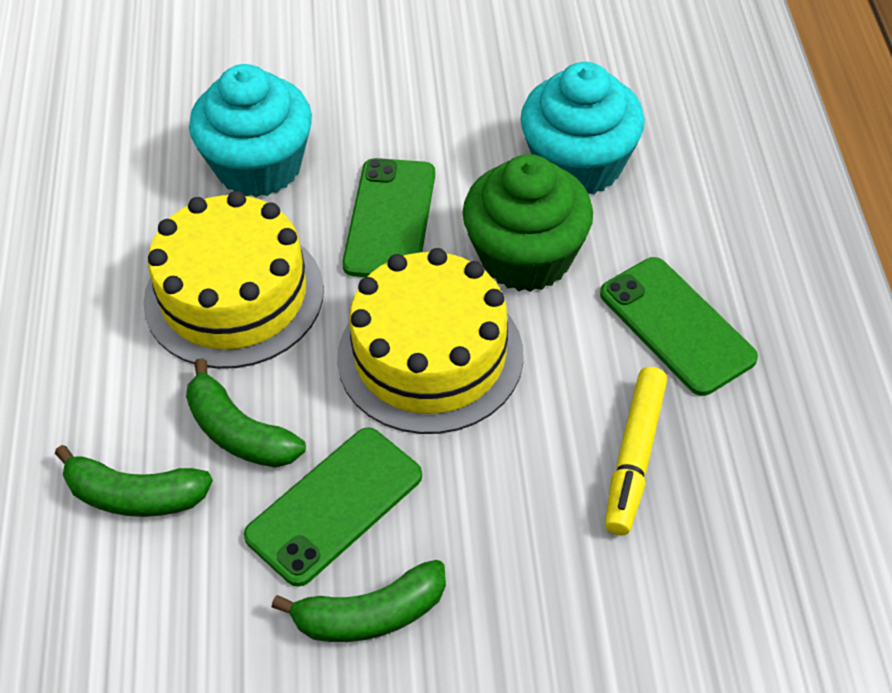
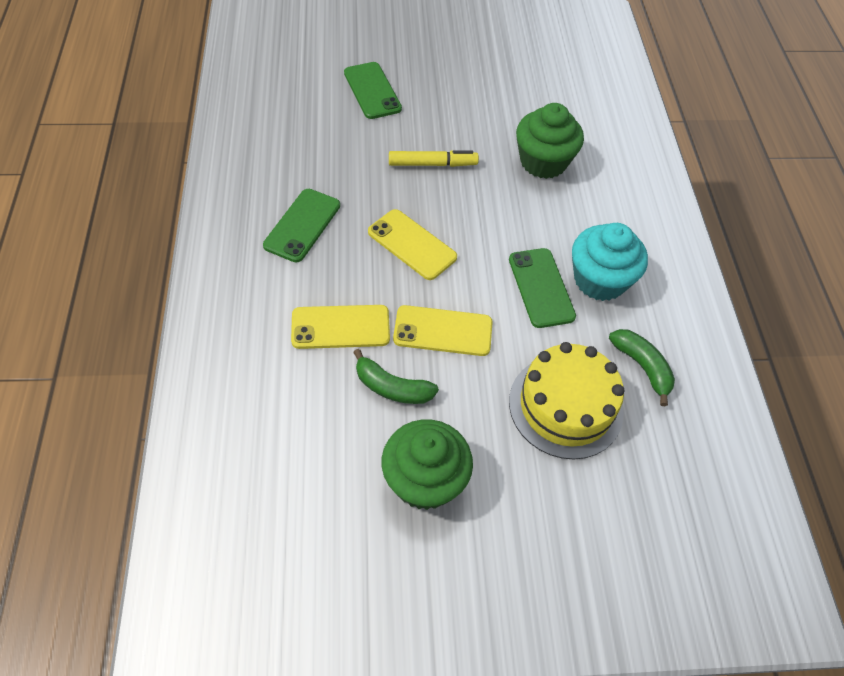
green banana: [55,445,213,517] [186,358,306,467] [272,560,446,642] = 3 -> [353,349,439,404] [609,329,675,406] = 2
green cupcake: [463,154,593,292] = 1 -> [382,419,473,510] [516,103,584,179] = 2
turquoise cupcake: [189,64,312,197] [521,62,645,194] = 2 -> [572,223,648,301] = 1
yellow cake: [143,191,324,369] [337,248,524,434] = 2 -> [509,342,625,459] = 1
yellow phone: none = 0 -> [291,305,390,349] [368,209,457,280] [393,305,493,356] = 3

